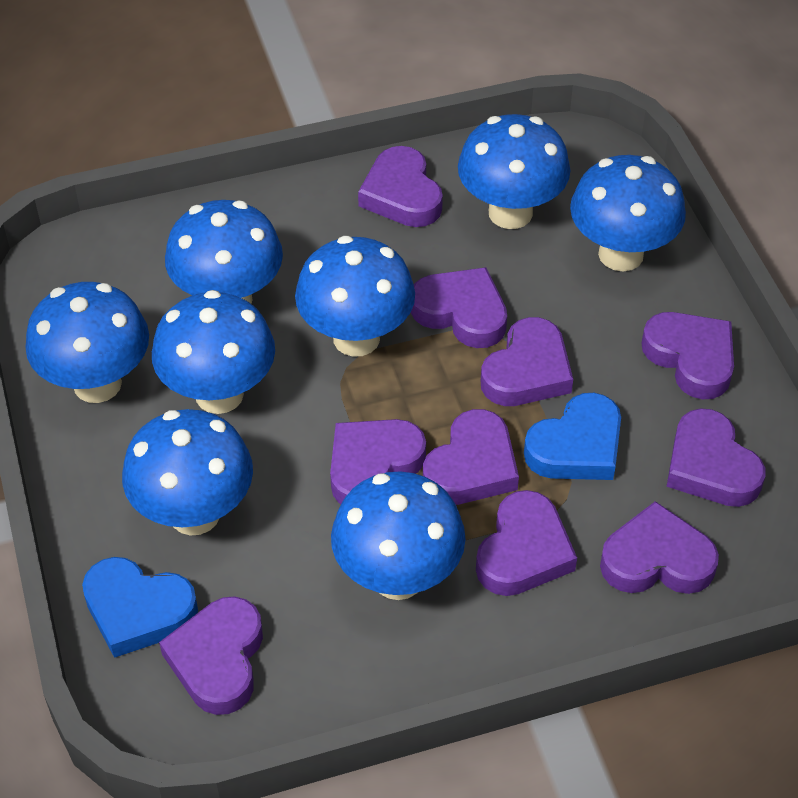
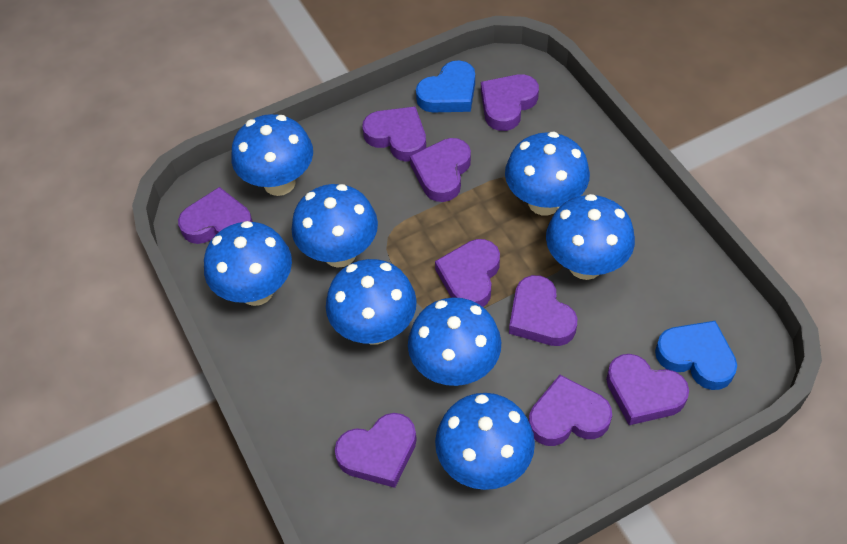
purple heart: [159,596,263,715] [330,419,426,504] [358,146,443,227] [411,267,507,348] [423,409,519,505] [476,490,577,596] [481,317,573,406] [600,501,719,594] [641,312,734,399] [666,408,765,507] = 10 -> [178,187,253,244] [335,413,417,488] [362,106,426,162] [410,138,471,202] [435,239,500,307] [481,74,539,131] [509,275,577,346] [529,375,612,446] [606,354,689,425] = 9

